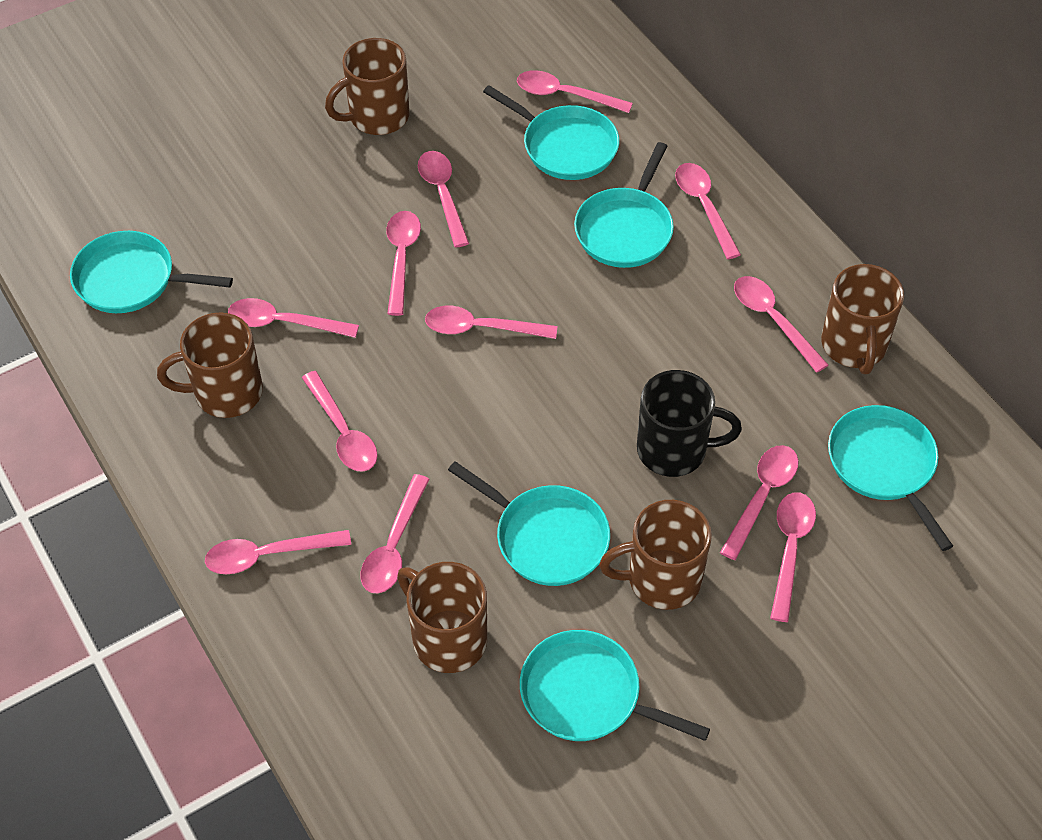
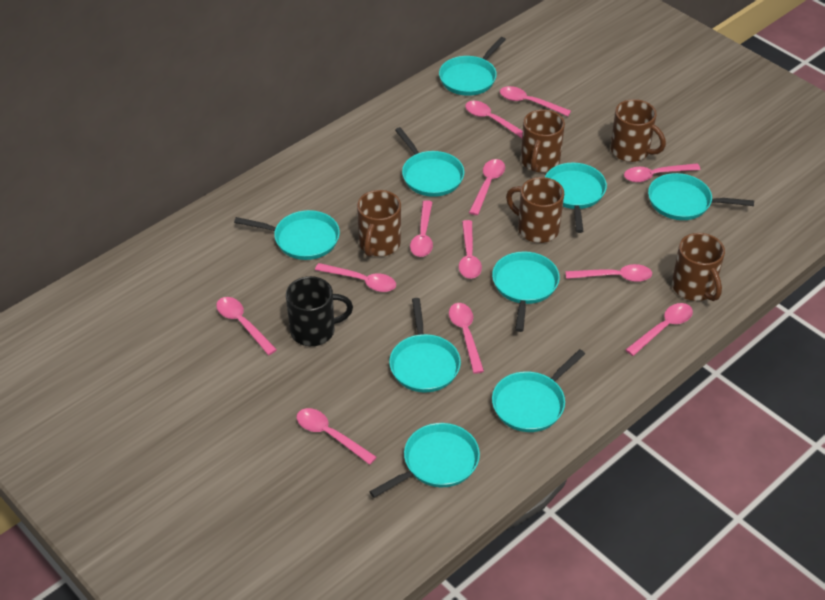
turquoise pan: [70,231,233,313] [448,461,610,586] [483,85,619,180] [520,630,710,741] [574,142,674,268] [828,405,953,551] = 6 -> [234,210,340,260] [369,423,480,498] [389,298,461,392] [395,127,464,197] [439,37,506,96] [492,252,560,332] [492,349,585,432] [545,163,607,233] [648,173,754,220] = 9

